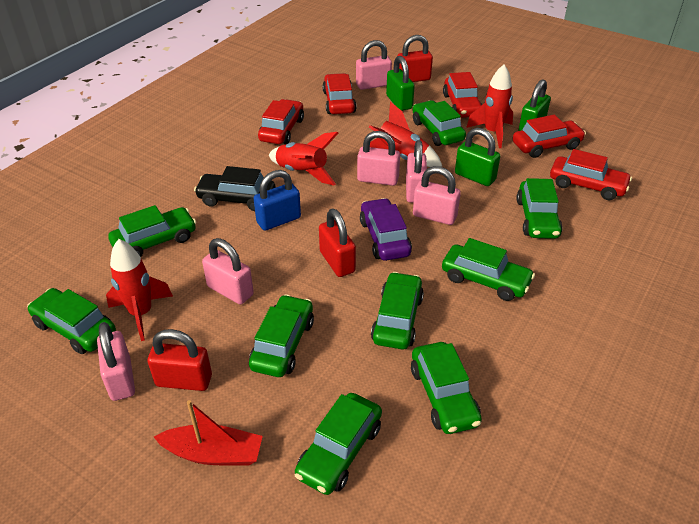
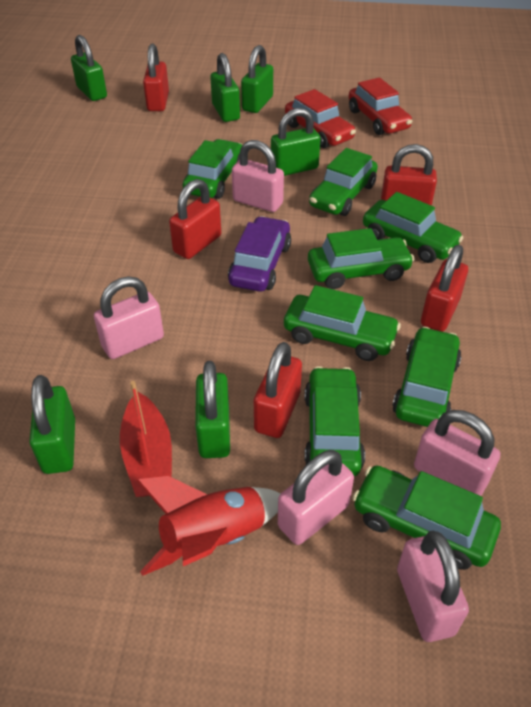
black car: [194,166,276,211] = 1 -> none = 0
blue padlock: [253,170,301,231] = 1 -> none = 0
green car: [27,288,116,354] [108,205,196,257] [249,294,314,377] [294,393,382,495] [371,272,424,349] [411,342,482,434] [412,100,466,146] [442,238,535,301] [516,178,563,239] = 9 -> [183,139,243,199] [284,285,401,361] [304,366,365,476] [308,228,414,289] [309,148,378,216] [353,465,501,570] [363,192,463,263] [392,327,462,427] = 8
green padlock: [386,56,415,111] [455,128,500,186] [519,79,551,131] = 3 -> [29,375,75,474] [71,35,107,101] [195,361,230,458] [210,53,240,122] [241,45,273,113] [271,108,321,176] = 6
pink padlock: [97,322,135,401] [202,238,254,305] [356,40,392,90] [357,131,400,186] [406,140,427,203] [413,166,461,225] = 6 -> [94,276,164,359] [232,140,284,212] [278,450,354,545] [397,531,469,642] [414,410,500,496] = 5
red car: [258,99,304,144] [322,73,357,114] [443,72,482,118] [513,115,586,158] [550,149,632,200] = 5 -> [285,89,356,148] [349,77,412,135] = 2
red padlock: [147,329,212,391] [319,209,356,277] [397,35,433,82] = 3 -> [143,44,169,111] [169,179,221,259] [254,342,302,438] [381,144,437,206] [421,245,468,332] = 5
red rocket: [106,239,173,341] [269,132,339,186] [368,102,443,167] [466,65,513,148] = 4 -> [136,476,280,576] = 1

